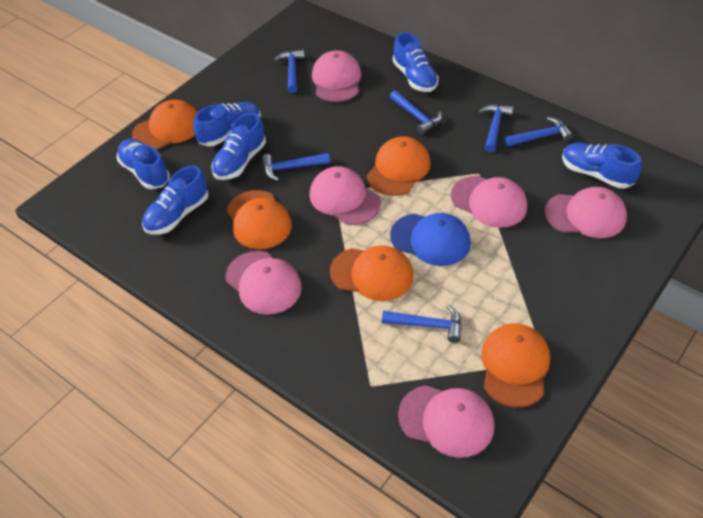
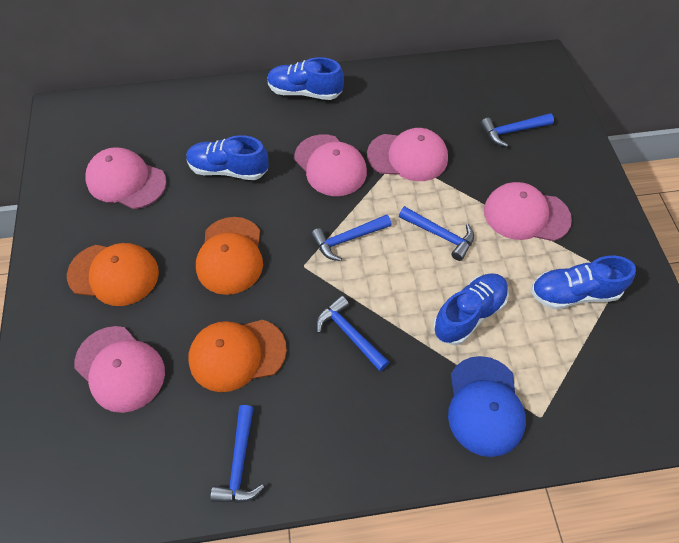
blue hammer: [261,153,330,181] [274,49,305,93] [382,304,461,343] [390,90,442,135] [479,104,514,152] [505,117,573,147] = 6 -> [210,405,264,503] [311,214,392,261] [316,296,389,371] [399,206,474,261] [480,113,554,147] = 5
blue shoe: [117,139,170,189] [142,166,209,234] [193,102,261,146] [211,113,266,180] [393,32,439,92] [562,143,642,189] = 6 -> [186,135,268,180] [267,57,344,100] [433,273,509,345] [531,256,636,309] = 4
orange cap: [132,100,198,150] [227,190,292,249] [330,245,413,301] [367,136,431,196] [481,323,550,408] = 5 -> [67,243,159,306] [189,320,287,392] [196,217,263,295] = 3
pink cap: [226,251,302,315] [309,166,381,225] [312,51,361,102] [398,385,495,458] [451,176,527,228] [545,187,627,238] = 6 -> [74,326,165,413] [85,147,167,209] [294,134,367,196] [367,128,448,181] [484,182,572,241] = 5

